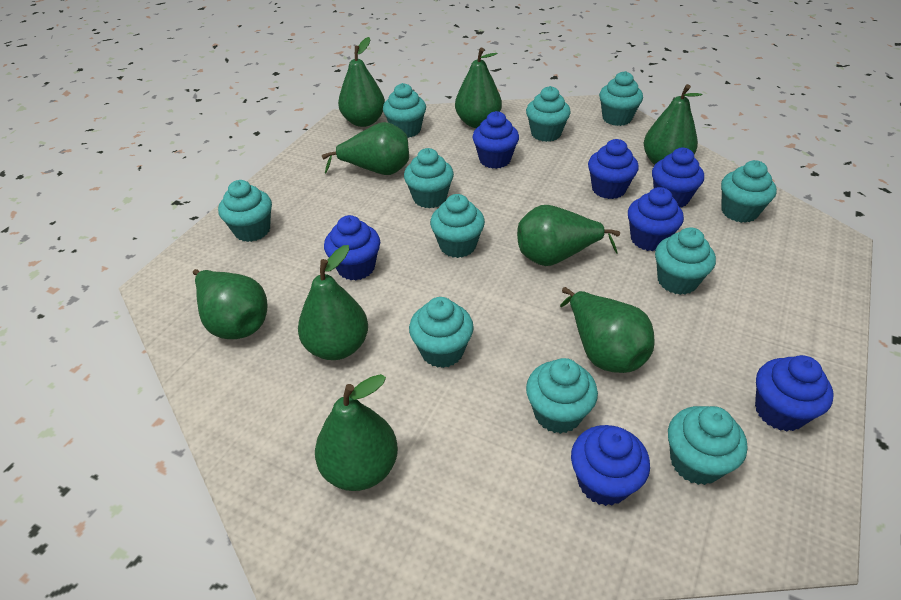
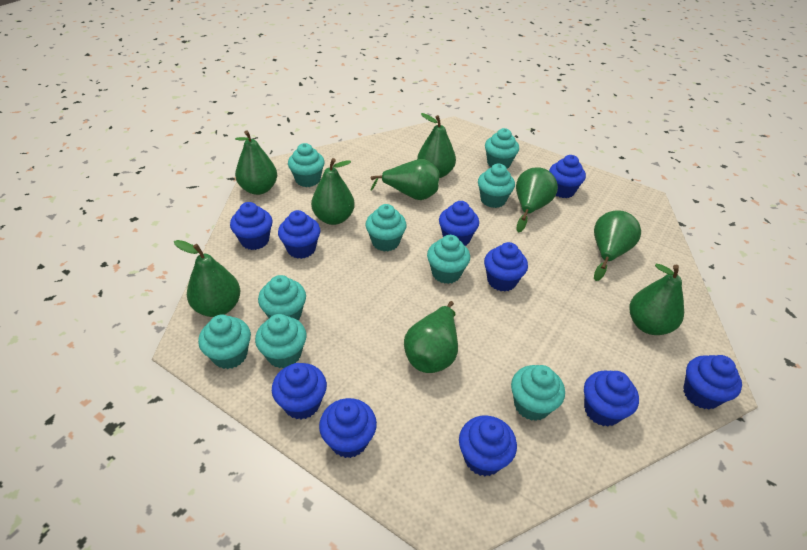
blue cupcake: [324,215,380,280] [472,111,519,169] [571,425,650,506] [588,139,639,199] [628,187,684,251] [652,148,704,208] [755,355,834,431] = 7 -> [230,202,273,250] [272,363,327,420] [278,210,320,259] [319,398,377,458] [439,201,479,246] [459,415,517,476] [484,242,528,292] [549,155,586,198] [584,371,639,427] [683,355,742,409] = 10
turquoise cupcake: [218,180,272,242] [383,83,426,138] [404,148,454,208] [409,297,474,368] [430,194,485,258] [526,86,571,142] [526,358,598,434] [599,71,643,126] [655,227,716,295] [668,406,747,485] [721,160,777,223] = 11 -> [198,314,251,369] [255,314,306,368] [258,275,306,320] [288,143,325,187] [365,204,407,252] [427,235,470,284] [478,164,515,208] [485,128,519,168] [511,365,565,421] = 9

